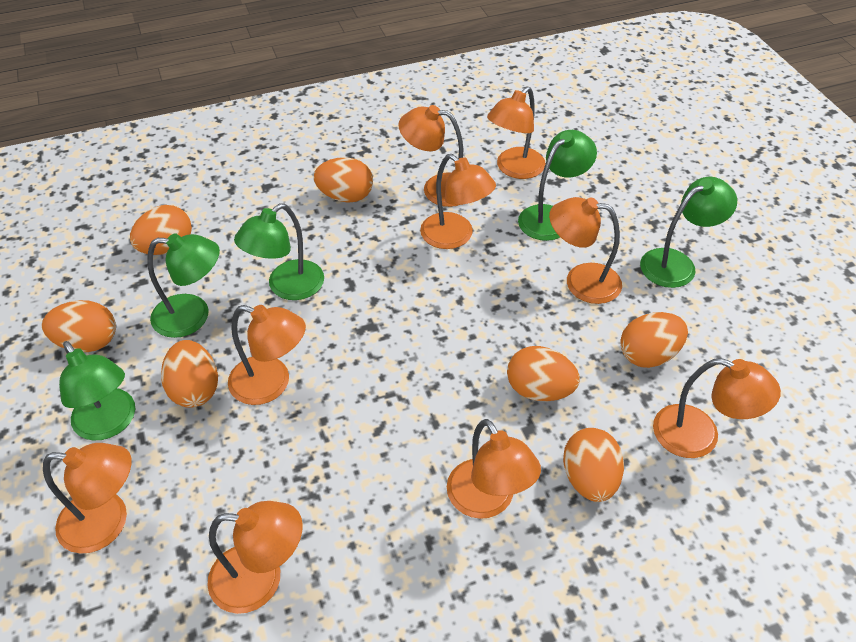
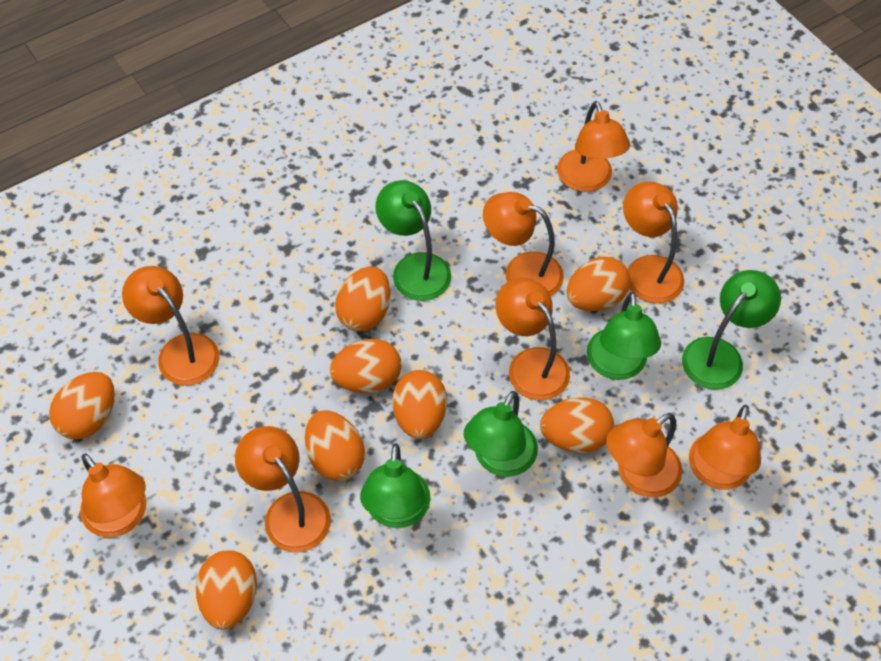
orange egg: [42,300,116,352] [130,205,192,255] [161,340,218,408] [314,157,373,203] [507,346,580,401] [563,428,624,502] [620,312,688,368] = 7 -> [49,372,115,440] [196,550,257,630] [305,410,365,481] [330,339,402,393] [335,266,390,332] [392,370,447,439] [540,397,614,453] [567,256,630,311] = 8

